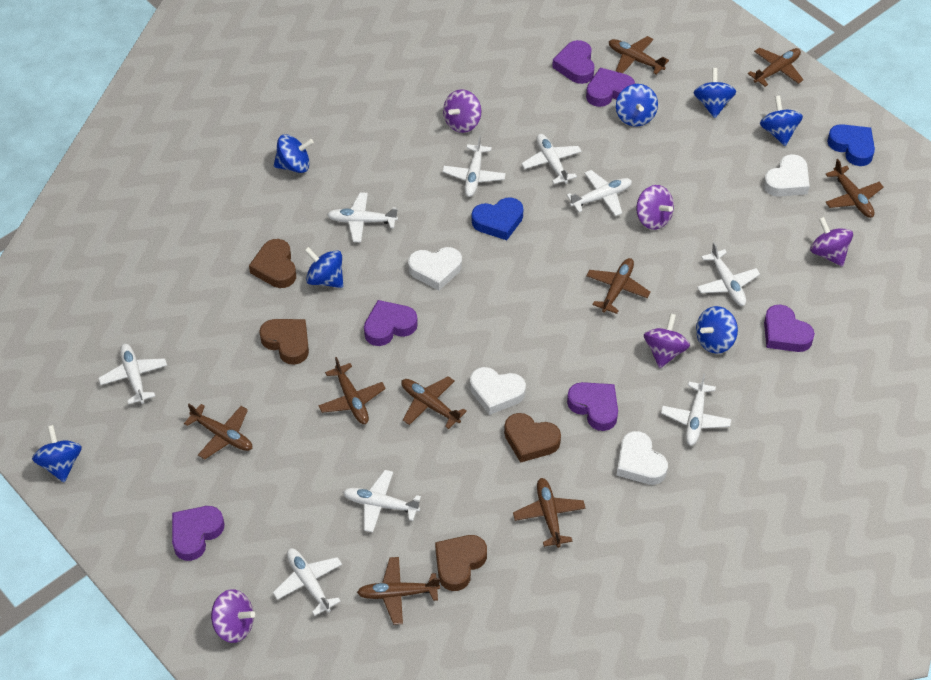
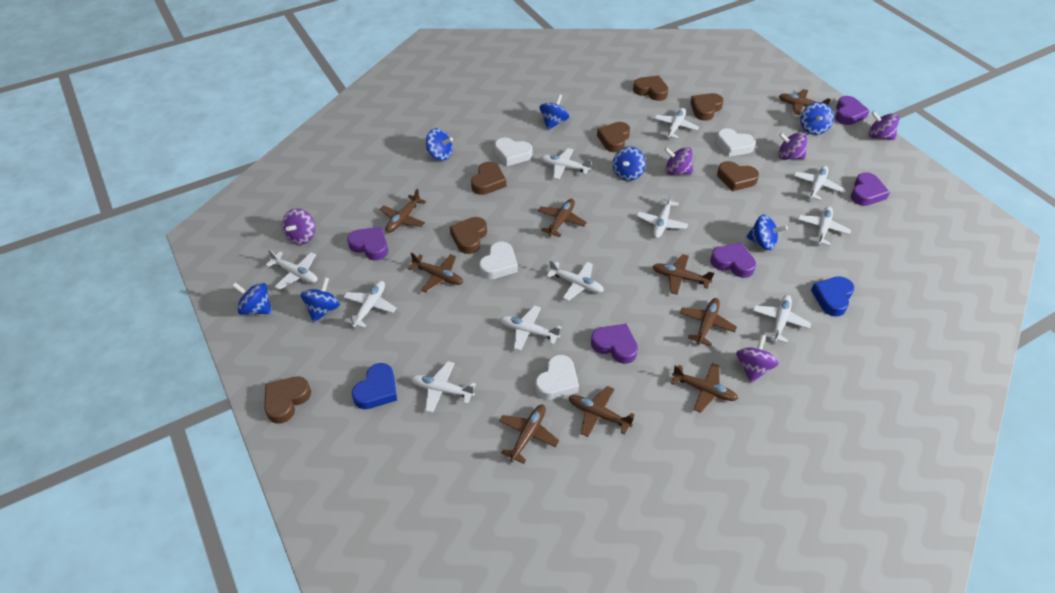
brown heart: [249,239,296,288] [259,319,309,365] [435,535,487,591] [504,413,561,463] = 4 -> [264,376,311,424] [450,217,487,254] [471,162,506,195] [597,122,630,152] [633,75,668,101] [690,93,724,121] [717,161,759,191] = 7
purple heart: [172,506,224,561] [364,300,418,346] [552,40,595,84] [567,382,618,431] [586,67,635,107] [764,305,815,352] = 6 -> [347,227,388,260] [591,324,638,364] [710,243,756,278] [835,96,869,125] [851,172,890,206] = 5
white plane: [98,344,167,404] [273,548,342,616] [327,192,398,243] [343,470,421,533] [442,135,506,197] [521,134,582,184] [567,170,632,216] [661,374,731,446] [697,242,760,306] = 9 -> [266,250,318,290] [343,281,396,328] [411,361,476,413] [500,306,561,351] [540,148,592,179] [546,260,604,301] [637,192,688,238] [654,108,699,139] [753,295,811,343] [794,166,844,201] [798,206,851,246] = 11

